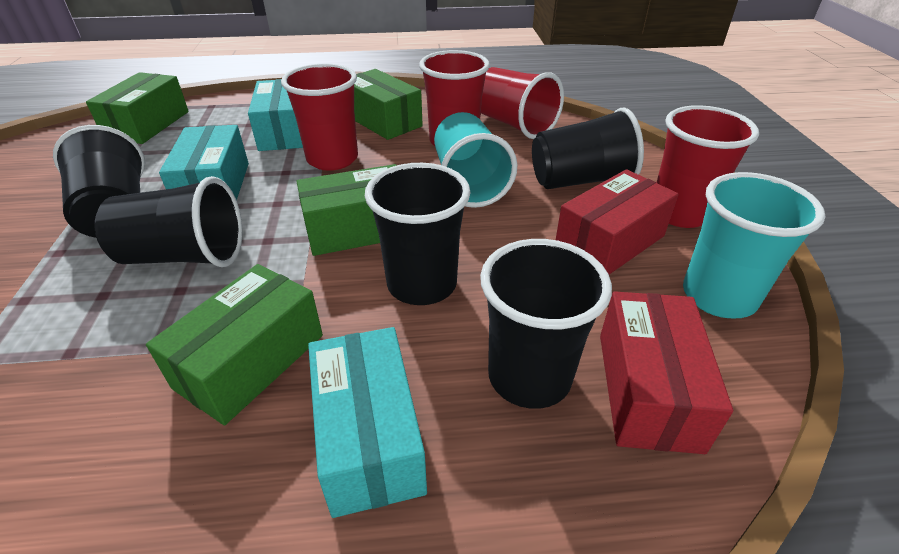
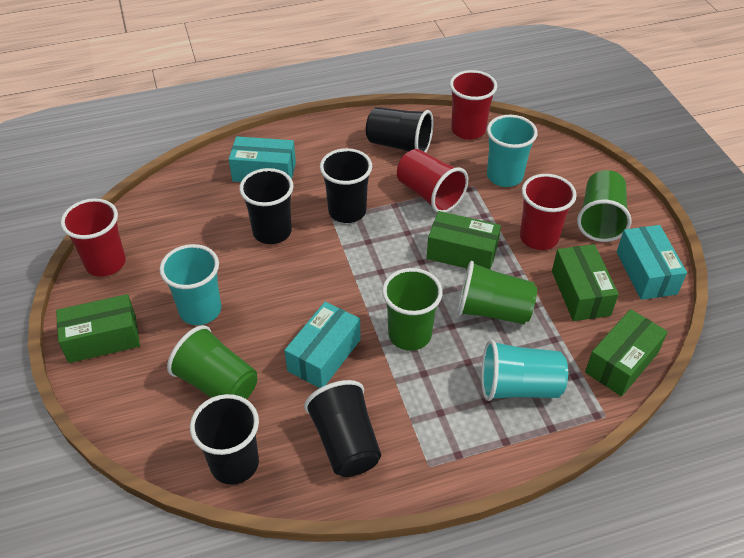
green cup: none = 0 -> [167,325,257,399] [382,268,443,351] [457,261,537,324] [577,170,631,242] = 4
red box: [556,169,679,274] [600,291,733,454] = 2 -> none = 0
turquoise cup: [434,112,517,208] [683,172,825,318] = 2 -> [160,244,221,325] [481,340,568,401] [487,115,538,187] = 3

